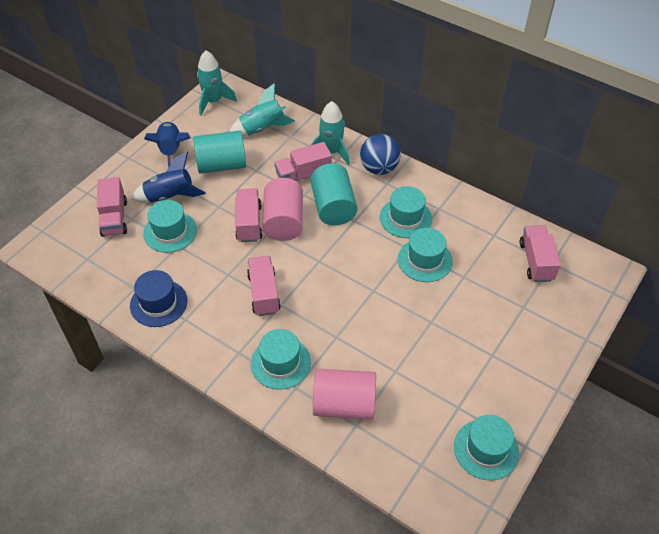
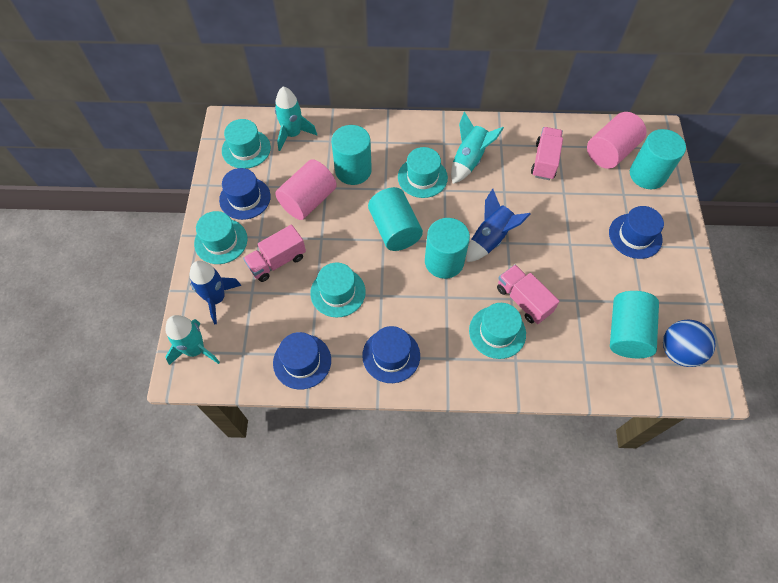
blue hat: [130,270,187,327] = 1 -> [219,168,271,220] [273,332,331,390] [362,326,420,383] [609,206,664,259] = 4
pink truck: [97,177,127,237] [235,188,262,242] [247,256,281,316] [274,142,332,181] [520,225,561,282] = 5 -> [243,225,306,282] [497,265,560,324] [531,127,563,180] = 3
turquoise cylinder: [193,131,246,174] [310,163,358,225] = 2 -> [331,125,372,185] [368,187,423,251] [425,218,470,279] [610,291,659,358] [630,129,686,189] = 5

